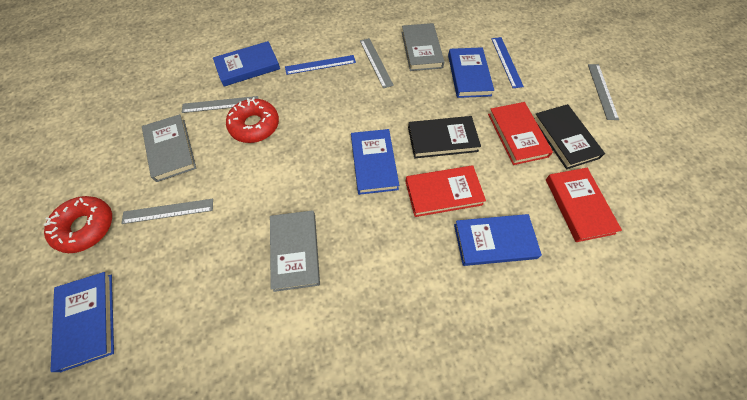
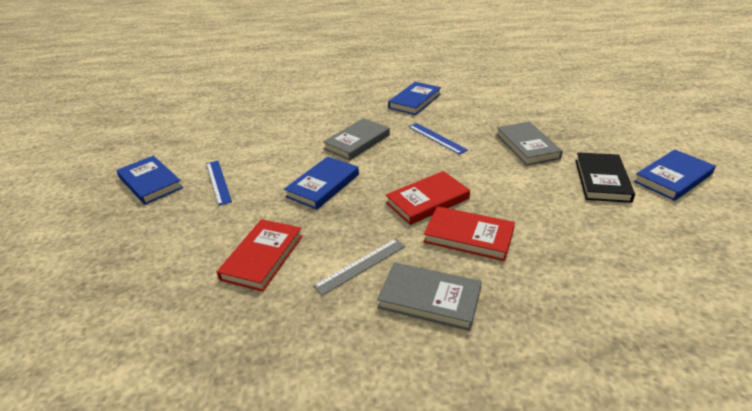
black book: [408,116,481,158] [534,104,605,169] = 2 -> [575,152,635,203] = 1
blue book: [50,272,114,372] [213,41,280,87] [351,129,399,195] [448,47,494,98] [454,214,542,266] = 5 -> [116,156,183,205] [284,156,359,210] [388,82,441,115] [634,149,716,201] = 4
grey ruler: [121,199,213,224] [182,96,258,113] [360,38,394,88] [588,64,619,120] = 4 -> [313,238,406,296] = 1
red donut: [44,196,112,253] [226,97,279,143] = 2 -> none = 0

